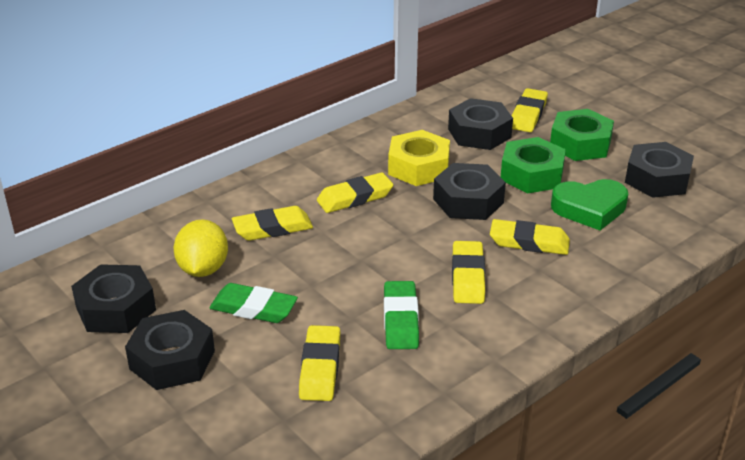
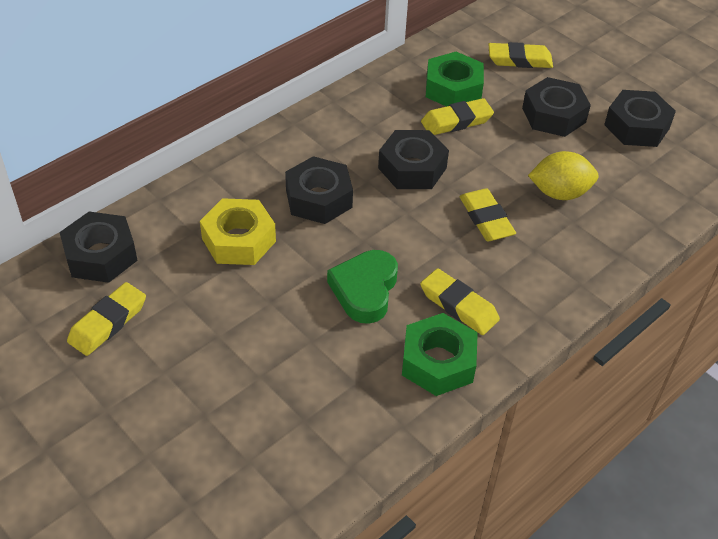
green eraser: [209,283,298,323] [384,281,419,349] = 2 -> none = 0
yellow eraser: [232,206,313,241] [299,325,340,401] [317,172,393,213] [452,241,485,304] [490,219,570,255] [512,88,548,132] = 6 -> [67,282,146,356] [420,268,500,335] [421,98,494,135] [459,189,516,241] [488,42,553,68] = 5

